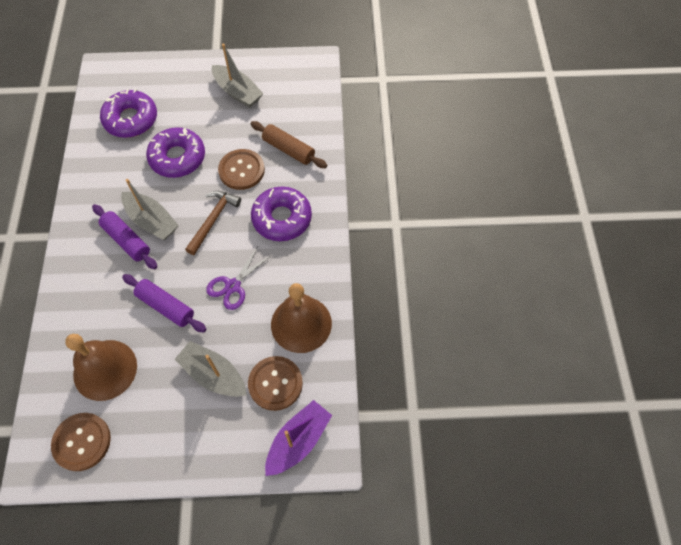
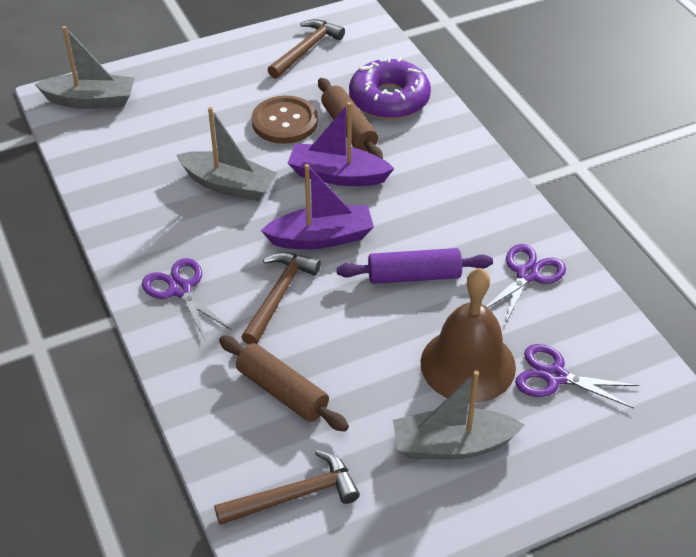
brown bell: [65,334,137,401] [271,283,332,353] = 2 -> [421,268,516,403] = 1
brown button: [51,413,111,471] [218,149,265,190] [248,356,303,411] = 3 -> [252,96,318,144] = 1
brown hammer: [185,191,241,255] = 1 -> [214,450,360,525] [241,252,321,345] [268,19,345,79] = 3
brown rolling pin: [251,121,327,168] = 1 -> [219,335,349,432] [318,78,383,159] = 2
purple boat: [265,400,332,476] = 1 -> [261,164,374,250] [288,102,394,186] = 2
purple donut: [100,89,157,138] [146,127,205,178] [251,187,312,241] = 3 -> [349,57,431,119] = 1
purple rolling pin: [92,204,157,269] [122,274,206,333] = 2 -> [337,248,493,284] = 1
purple scissors: [206,246,272,310] = 1 -> [142,258,231,340] [486,244,566,326] [515,344,639,408] = 3

